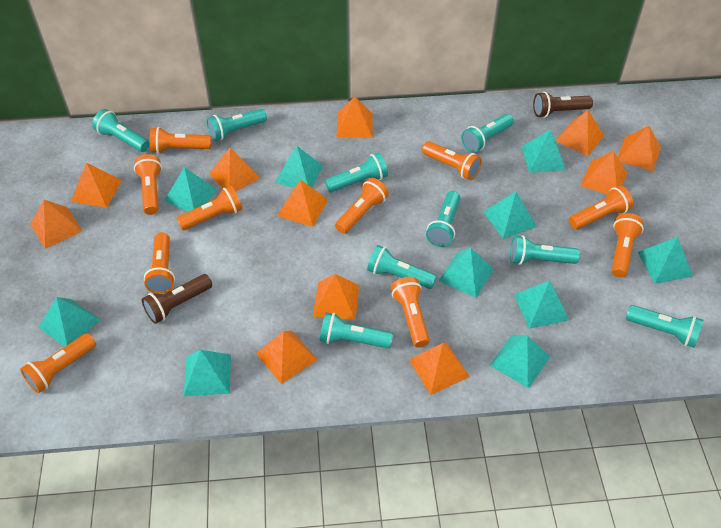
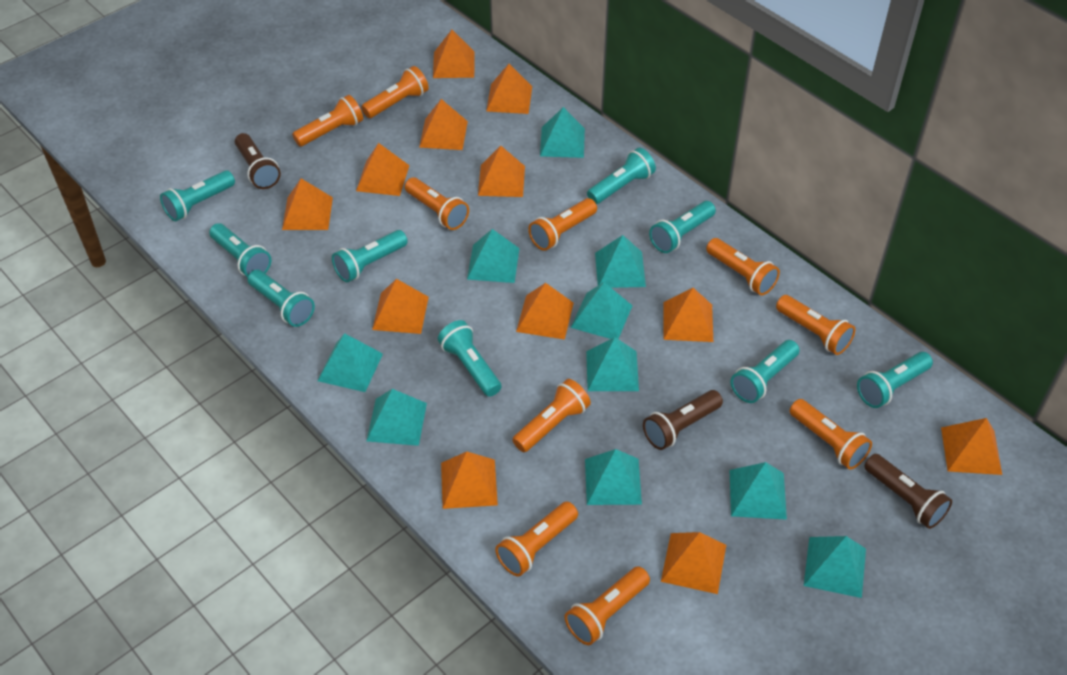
brown flashlight: [142,274,212,324] [533,92,593,118] = 2 -> [235,133,281,189] [643,390,723,450] [864,454,952,529] = 3
orange pyramid: [30,200,82,249] [71,163,122,208] [209,148,260,192] [256,331,317,384] [277,180,328,227] [313,274,360,320] [337,96,373,138] [409,343,470,395] [556,110,604,156] [581,151,627,195] [618,126,661,172] = 11 -> [282,179,333,230] [356,143,410,196] [372,279,429,334] [419,99,468,150] [433,30,475,78] [441,451,498,509] [478,146,525,197] [486,64,532,114] [516,283,574,340] [661,532,726,594] [663,288,713,342] [941,418,1002,475] = 12

